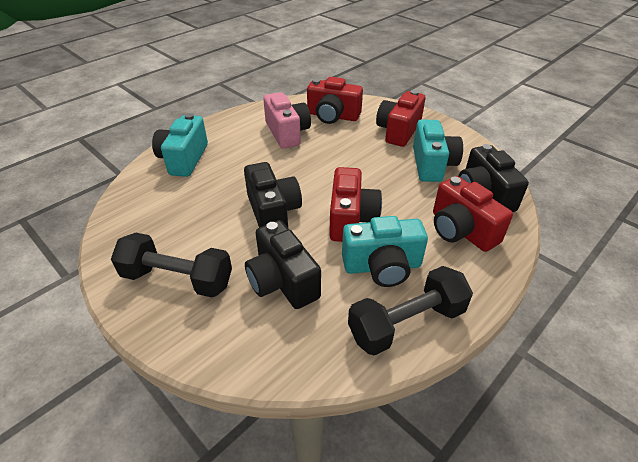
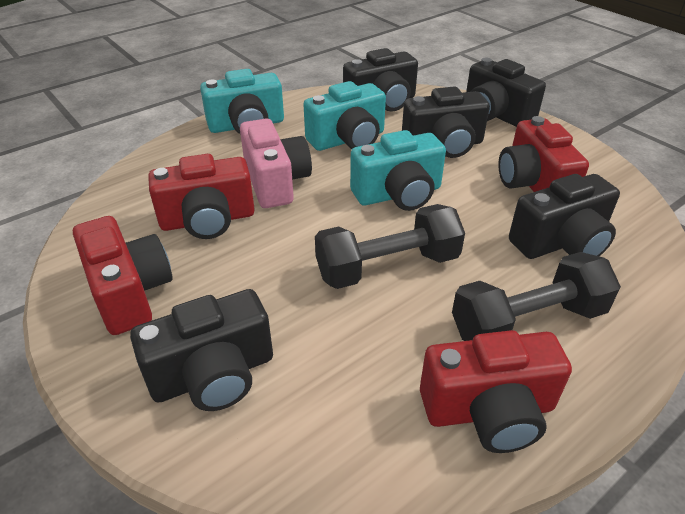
black camera: [244,162,302,227] [245,220,321,309] [458,144,529,212] = 3 -> [130,289,273,411] [343,48,418,112] [402,86,490,158] [466,58,546,127] [509,174,620,259] = 5

